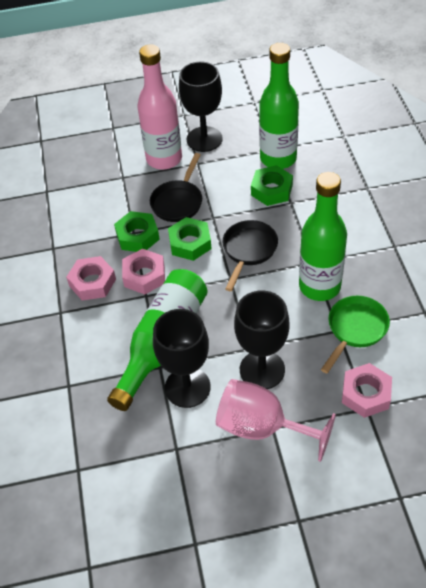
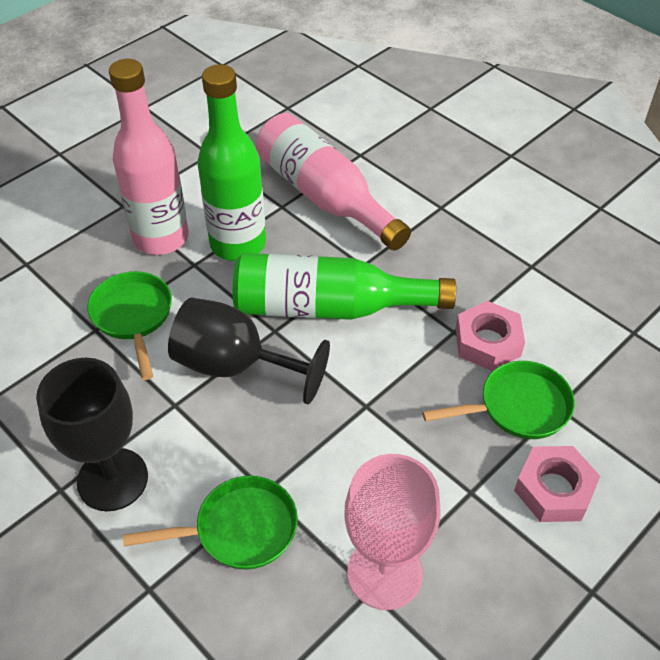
black goblet: [153,309,211,408] [179,62,223,152] [234,290,290,389] = 3 -> [36,358,148,511] [168,297,330,404] = 2
black pan: [150,153,202,222] [222,220,278,291] = 2 -> none = 0
green bottle: [107,269,208,411] [259,43,299,169] [299,172,347,301] = 3 -> [197,64,266,261] [233,253,456,320] = 2
green nut: [114,211,160,252] [168,217,212,261] [251,165,293,206] = 3 -> none = 0
green pan: [321,296,390,373] = 1 -> [87,271,172,380] [123,476,298,570] [422,361,575,439] = 3
pink bottle: [138,44,182,170] = 1 -> [109,59,189,255] [256,113,411,250] = 2
pink nut: [66,256,116,301] [122,249,165,294] [342,363,392,418] = 3 -> [456,301,525,371] [514,446,600,522] = 2

